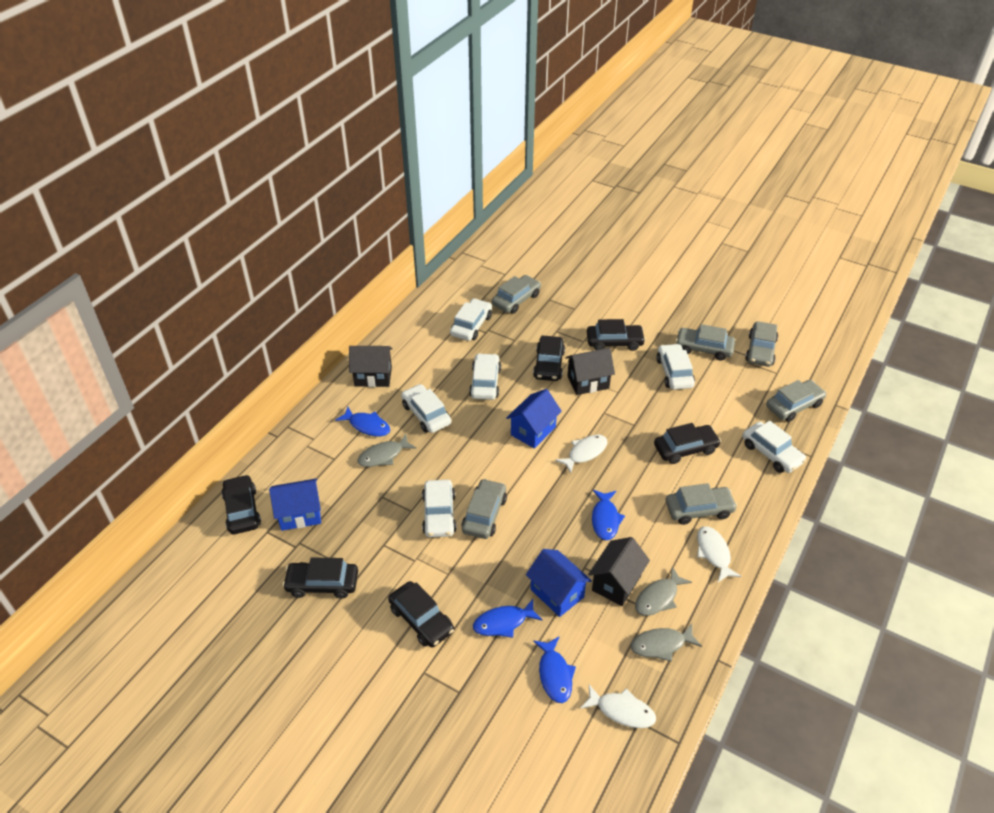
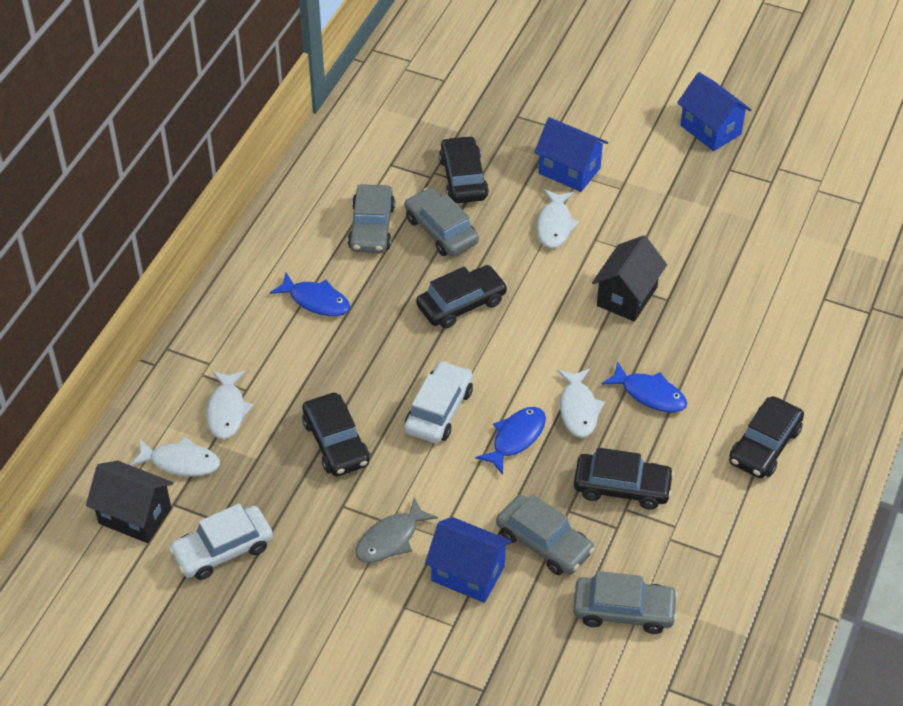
black car: [221,475,261,534] [283,557,358,598] [388,581,454,647] [533,336,565,381] [587,319,646,351] [654,423,721,464] = 6 -> [302,393,370,476] [416,265,508,329] [439,136,489,203] [574,447,674,510] [729,396,804,478] = 5
black house: [349,346,393,387] [565,348,615,395] [588,537,650,606] = 3 -> [86,461,173,543] [592,235,667,322] = 2
blue fish: [335,407,390,436] [473,599,543,638] [533,636,576,703] [592,490,625,540] = 4 -> [269,273,350,316] [475,407,546,475] [602,362,687,413] = 3
grey car: [462,479,507,539] [492,275,541,314] [665,483,737,525] [676,324,735,360] [745,321,778,367] [766,380,826,422] = 6 -> [348,184,395,253] [404,188,479,256] [496,494,595,575] [573,571,678,634] = 4
grey fish: [357,434,417,467] [631,624,702,662] [635,566,692,616] = 3 -> [356,497,438,563] = 1
white car: [401,384,451,433] [422,480,457,537] [450,298,492,341] [469,353,501,400] [656,344,695,390] [742,421,807,473] = 6 -> [169,503,273,580] [404,361,473,443] = 2
white fish: [555,434,607,473] [580,684,656,728] [697,526,741,582] = 3 -> [130,437,220,477] [207,371,253,439] [537,189,580,248] [557,369,605,438] = 4

